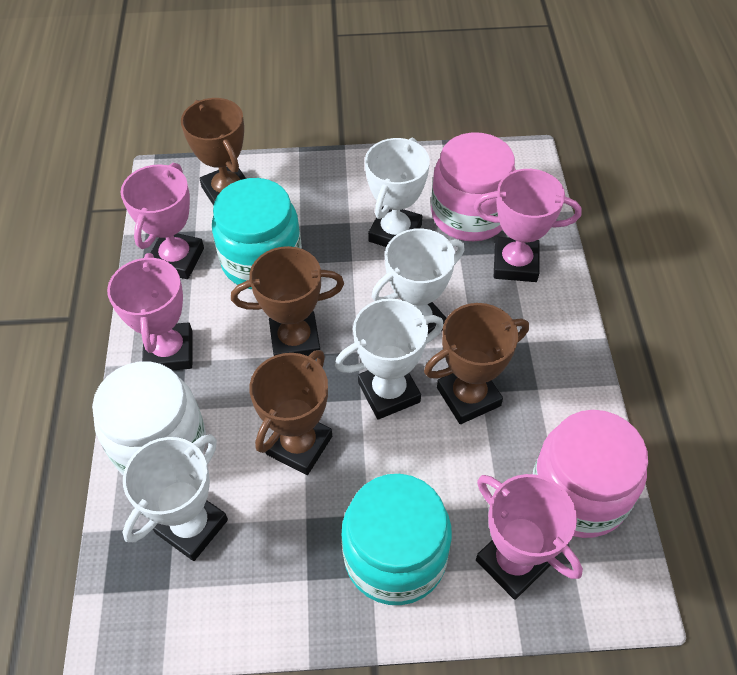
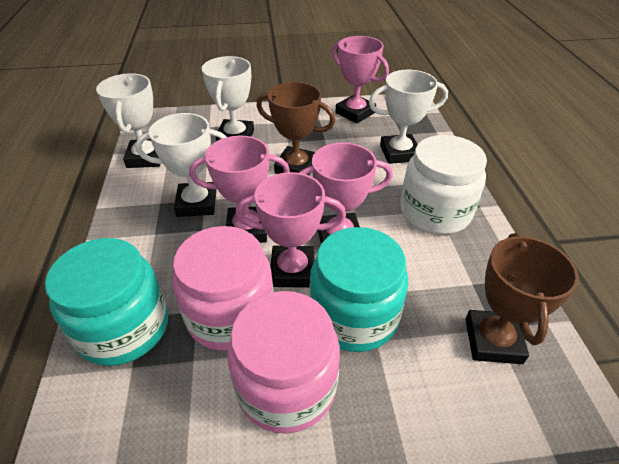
brown trophy: [181,98,246,206] [231,246,344,356] [249,350,332,475] [424,303,529,424] = 4 -> [257,82,335,175] [465,233,579,364] = 2

